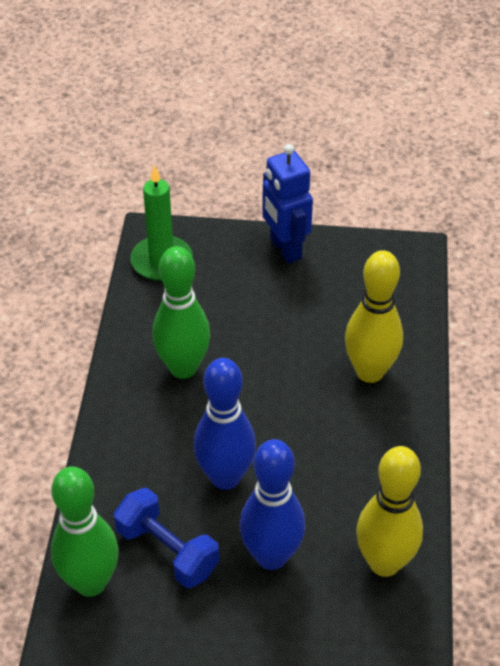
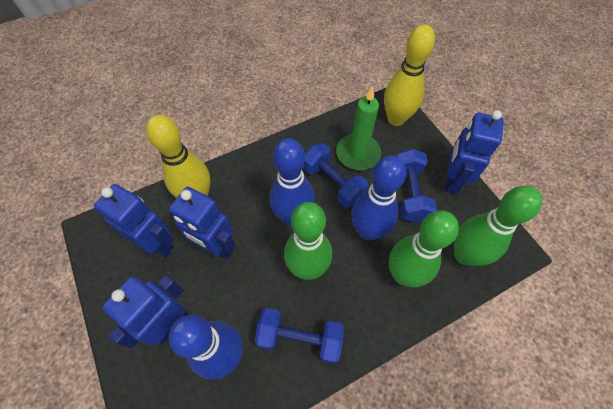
blue bowling pin: [193,358,256,490] [240,439,305,570] = 2 -> [169,315,243,380] [270,138,315,226] [351,156,406,240] = 3
blue dumbbell: [114,488,219,588] = 1 -> [255,308,344,364] [303,143,368,208] [396,149,437,223] = 3
blue robot: [262,144,313,263] = 1 -> [94,184,174,258] [102,275,188,348] [169,187,236,259] [445,110,504,194] = 4
green bowling pin: [51,466,119,597] [152,246,210,379] = 2 -> [284,202,332,280] [389,211,459,287] [454,186,542,266] = 3

